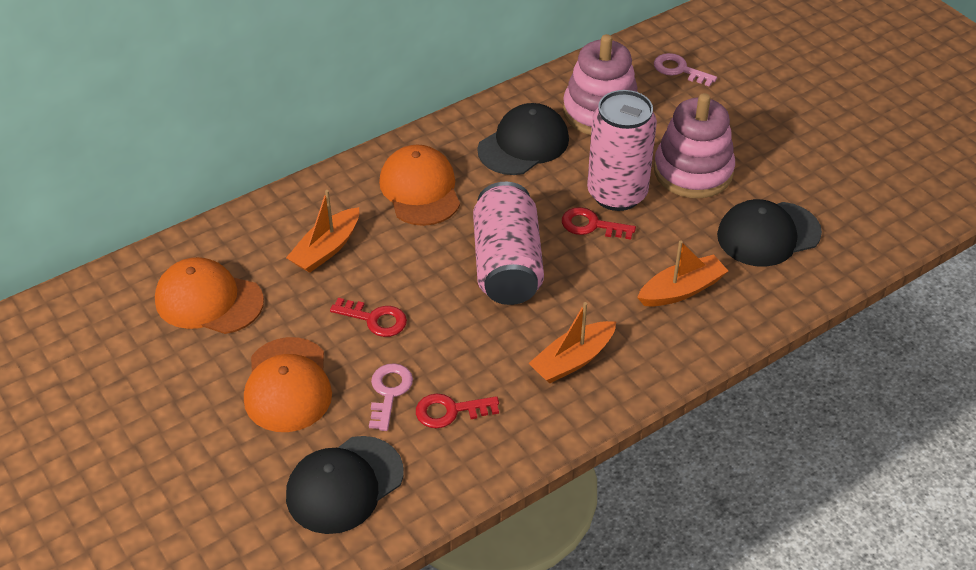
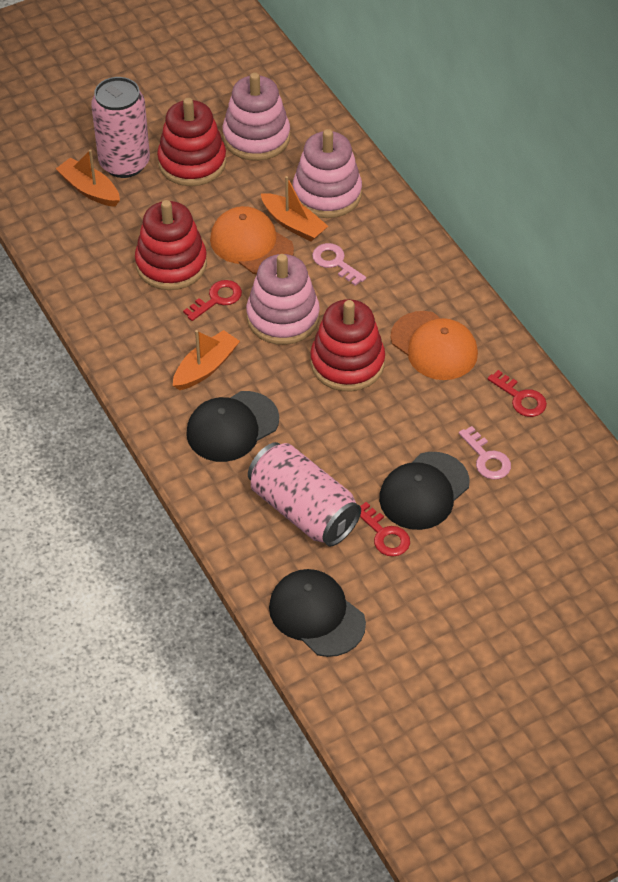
orange cap: [155,257,264,334] [244,337,332,432] [379,145,460,226] = 3 -> [210,206,294,274] [391,311,478,380] = 2
pink stacking toy: [563,34,638,135] [654,93,735,198] = 2 -> [223,73,290,161] [246,254,320,345] [293,129,362,218] = 3
red stacking toy: none = 0 -> [135,200,207,290] [157,98,226,186] [310,299,385,391] = 3

